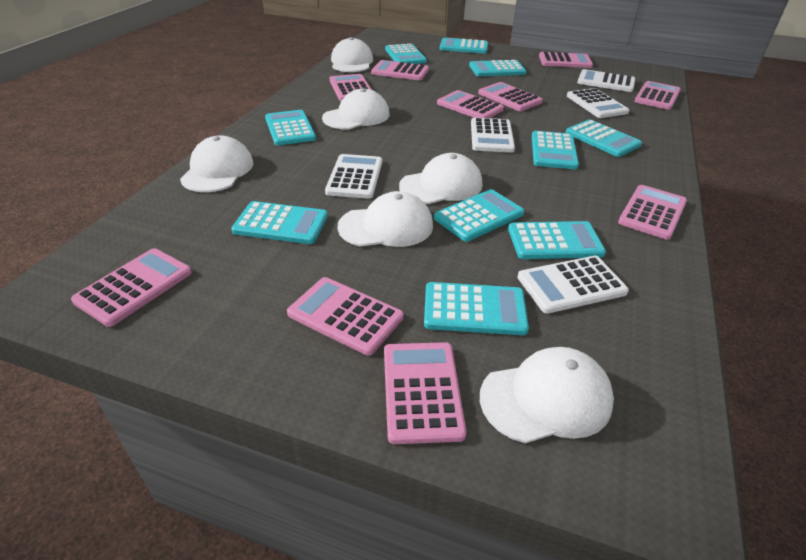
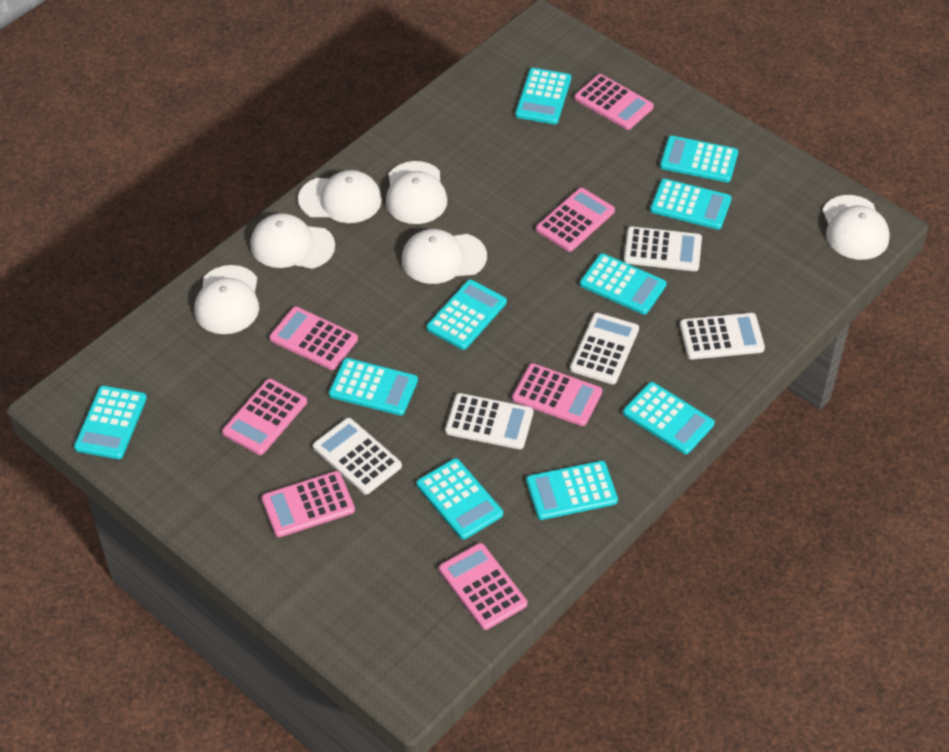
pink calculator: [71,248,192,327] [287,277,404,356] [330,74,372,101] [371,60,429,80] [384,342,466,444] [437,90,504,118] [478,82,543,111] [539,52,593,68] [618,185,687,240] [634,81,681,110] = 10 -> [222,379,307,455] [262,471,355,537] [269,306,358,370] [439,543,527,630] [512,363,602,426] [536,188,615,252] [575,74,654,130] = 7

